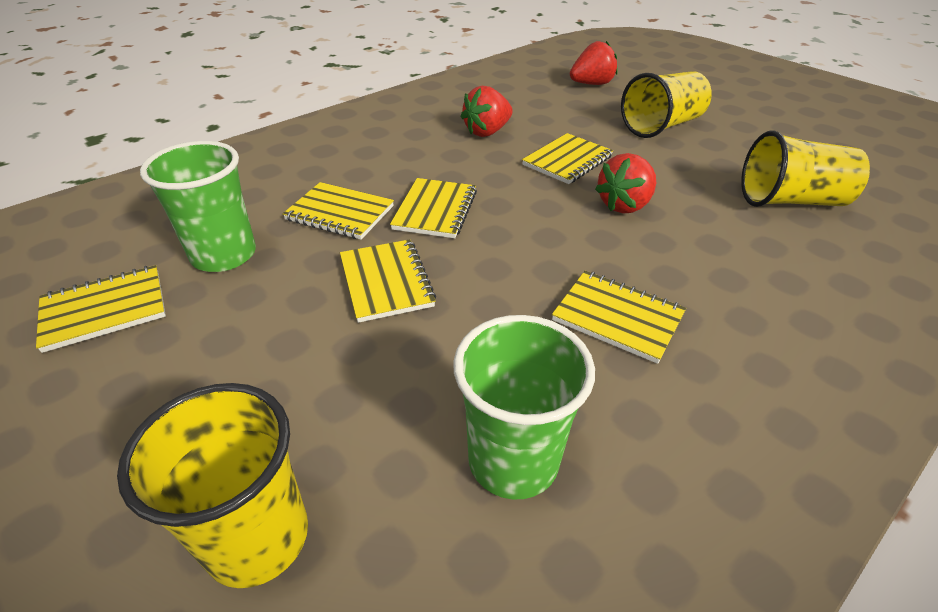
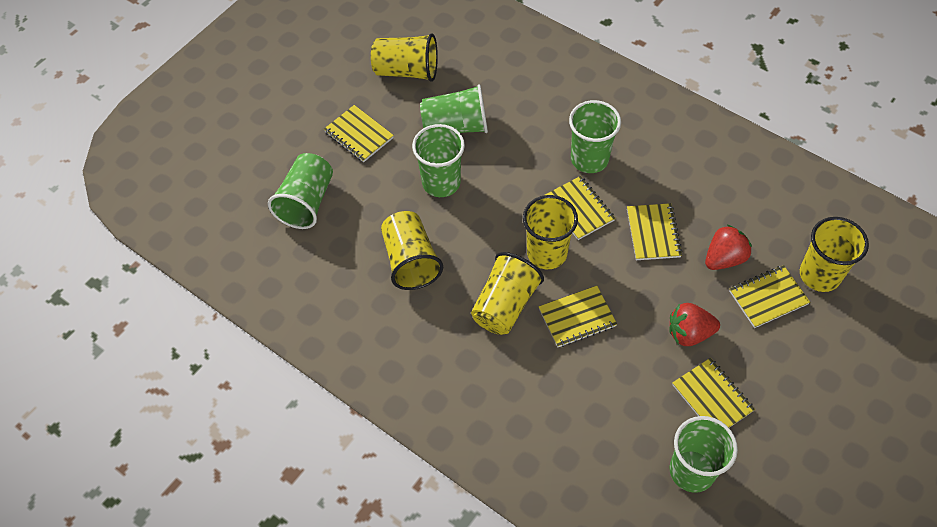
green cup: [140,141,256,272] [453,315,595,500] = 2 -> [268,153,333,229] [412,124,465,197] [420,84,488,133] [569,100,621,173] [670,416,738,493] = 5
red strawberry: [461,86,513,137] [570,41,618,85] [595,153,656,213] = 3 -> [669,303,720,346] [705,225,752,270] = 2
yellow cup: [117,383,308,588] [621,71,712,138] [741,131,870,207] = 3 -> [371,33,438,82] [381,211,443,290] [471,252,544,335] [523,195,578,269] [800,217,869,292] = 5

